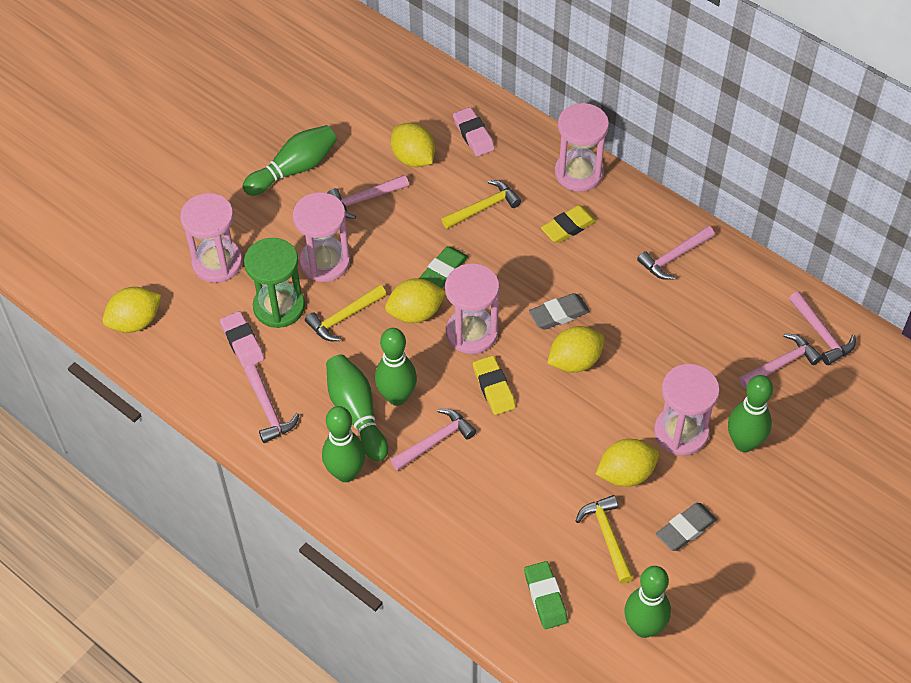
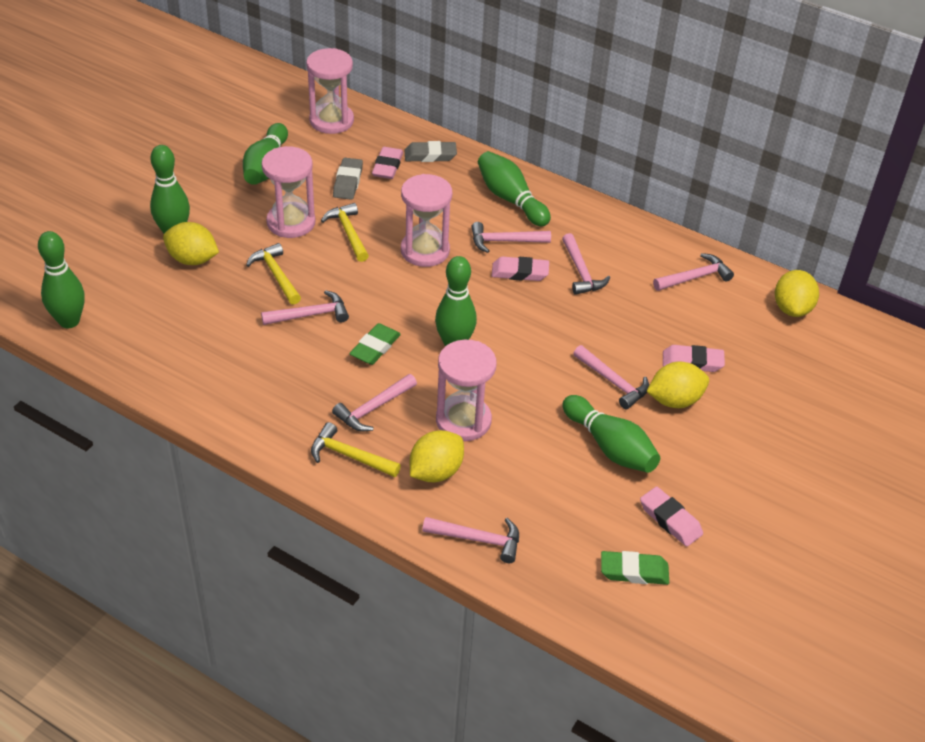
green hourglass: [244,238,305,328] = 1 -> none = 0
pink eraser: [220,311,264,368] [453,107,495,156] = 2 -> [372,147,403,179] [492,257,549,281] [640,486,703,547] [663,345,725,372] = 4
pink hammer: [244,364,299,443] [328,175,409,219] [391,409,476,471] [637,226,714,280] [739,334,822,389] [789,291,856,365] = 6 -> [261,290,349,325] [332,374,417,432] [422,517,519,563] [471,222,551,253] [562,233,610,295] [573,345,649,409] [653,253,734,291] = 7
pink hourglass: [180,193,243,283] [293,192,350,282] [445,264,499,354] [555,103,609,192] [654,364,720,456] = 5 -> [262,146,315,238] [306,48,354,134] [401,174,452,267] [436,339,496,441] = 4
yellow eraser: [473,356,516,415] [541,205,597,243] = 2 -> none = 0
yellow lemon: [103,287,162,333] [385,278,446,323] [391,123,435,167] [547,326,604,373] [596,439,659,487] = 5 -> [163,222,219,265] [410,430,464,482] [646,362,709,408] [775,270,819,317] = 4

